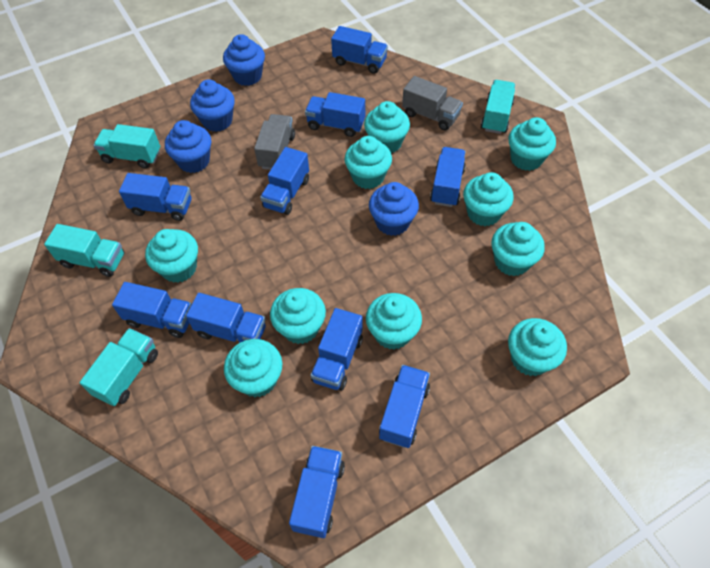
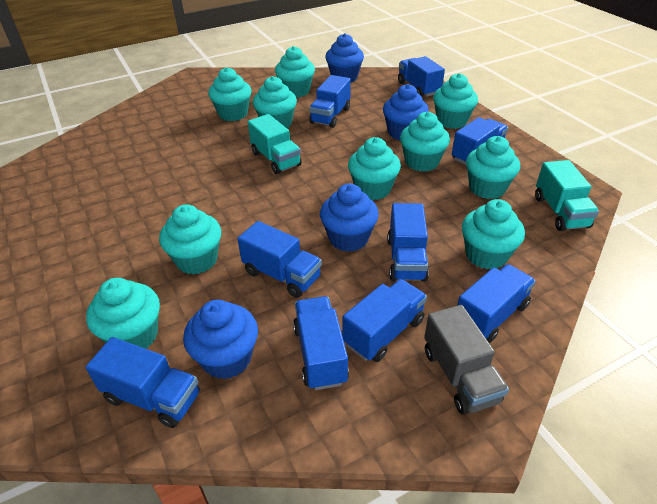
blue truck: [112,282,192,338] [119,173,192,221] [186,293,266,342] [260,147,309,215] [289,446,345,538] [305,92,365,137] [311,308,363,391] [331,26,388,74] [379,365,430,448] [430,147,466,207] = 10 -> [86,337,200,428] [237,221,322,298] [293,296,349,390] [309,75,351,128] [342,279,427,362] [387,203,429,282] [398,56,445,97] [452,117,508,165] [457,264,536,343] = 9
grey truck: [254,114,295,170] [402,76,463,130] = 2 -> [424,305,509,415] = 1
turquoise truck: [44,224,125,277] [79,328,158,406] [93,124,160,169] [481,80,515,134] = 4 -> [248,114,302,174] [535,160,599,231] = 2

